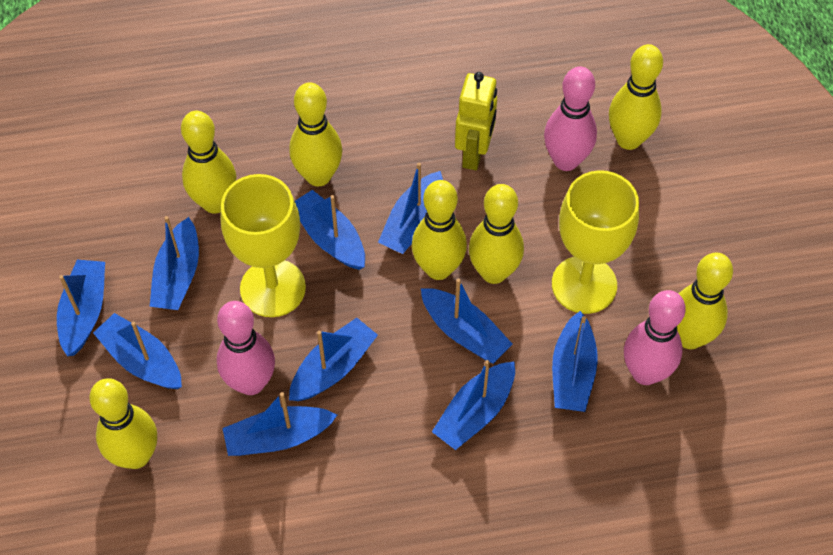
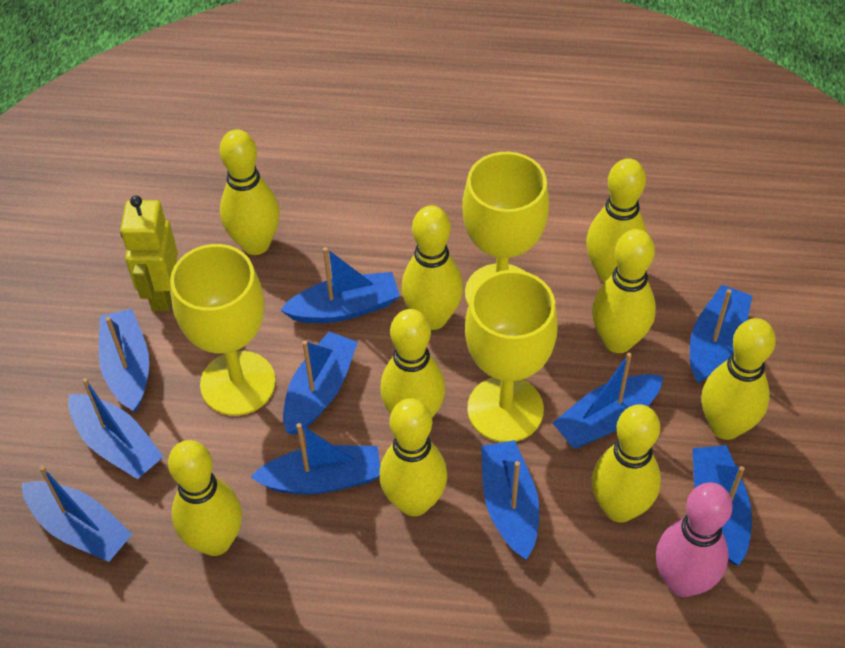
pink bowling pin: [217,301,275,395] [544,66,597,171] [624,290,686,385] = 3 -> [656,482,733,597] = 1
yellow bowling pin: [89,378,157,469] [181,111,236,214] [289,82,342,186] [412,180,467,280] [469,184,524,284] [609,44,663,150] [677,252,733,349] = 7 -> [168,440,242,556] [220,129,280,255] [379,398,447,516] [380,309,445,418] [401,205,463,330] [586,158,647,282] [592,229,656,353] [592,404,661,523] [702,318,776,440] = 9
yellow goblet: [220,174,306,317] [552,170,639,314] = 2 -> [170,244,276,416] [462,152,549,306] [465,270,558,442] = 3

